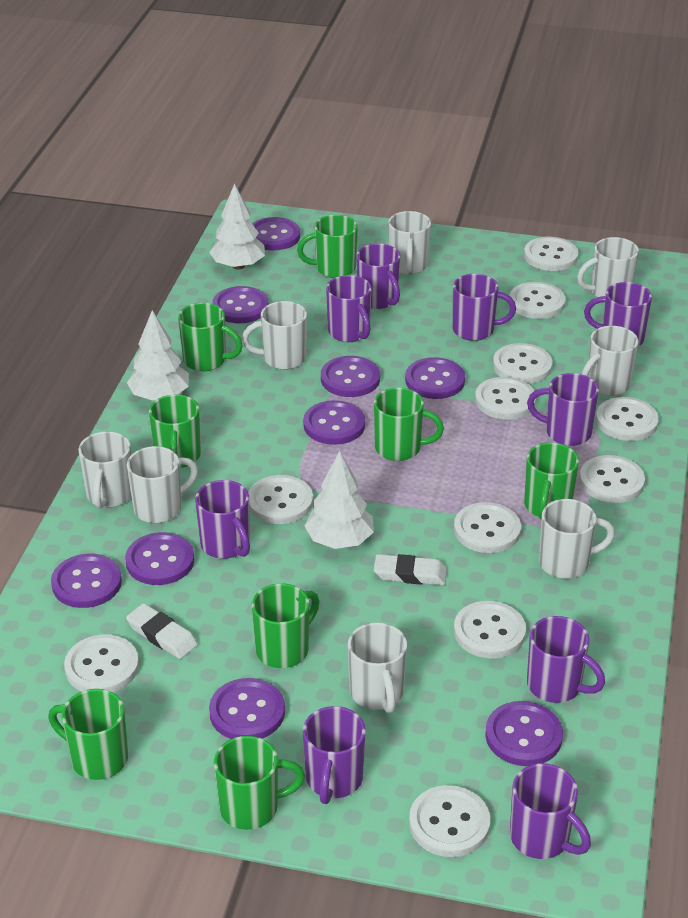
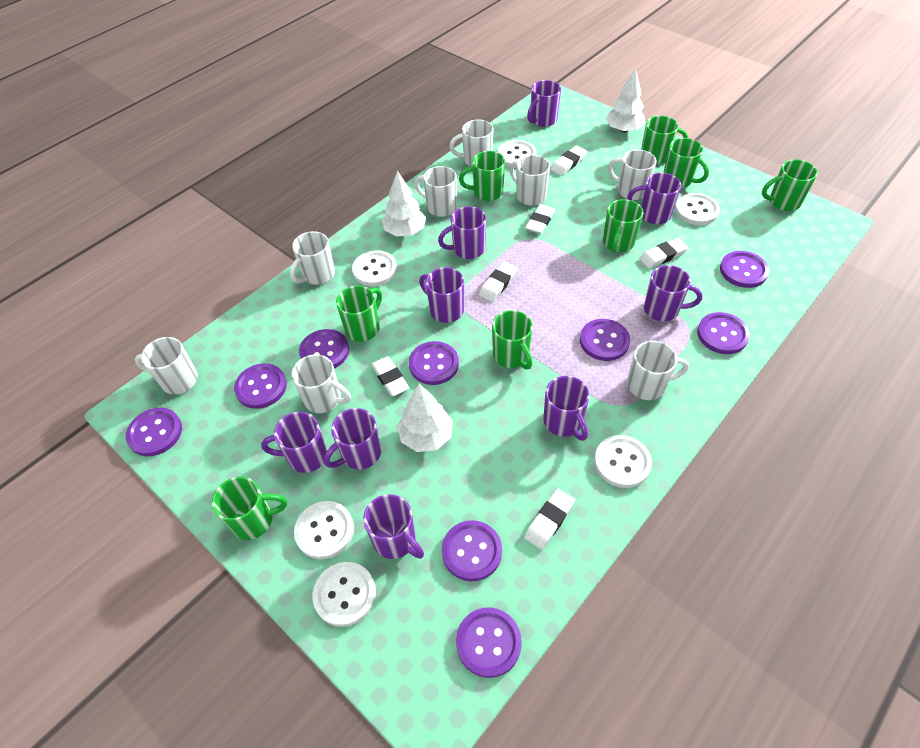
white button: [64,634,139,692] [248,475,313,524] [409,785,490,857] [454,502,521,553] [454,601,526,659] [475,377,536,420] [493,343,552,384] [509,282,566,319] [524,237,579,271] [579,455,645,503] [596,397,659,441] = 11 -> [294,501,354,559] [313,562,376,627] [352,251,397,286] [498,140,536,168] [594,435,652,488] [675,193,720,225] = 6
white eraser: [126,603,198,659] [374,554,447,585] = 2 -> [371,356,409,396] [479,261,518,302] [524,489,575,550] [525,204,555,234] [550,146,587,176] [639,238,688,269] = 6

